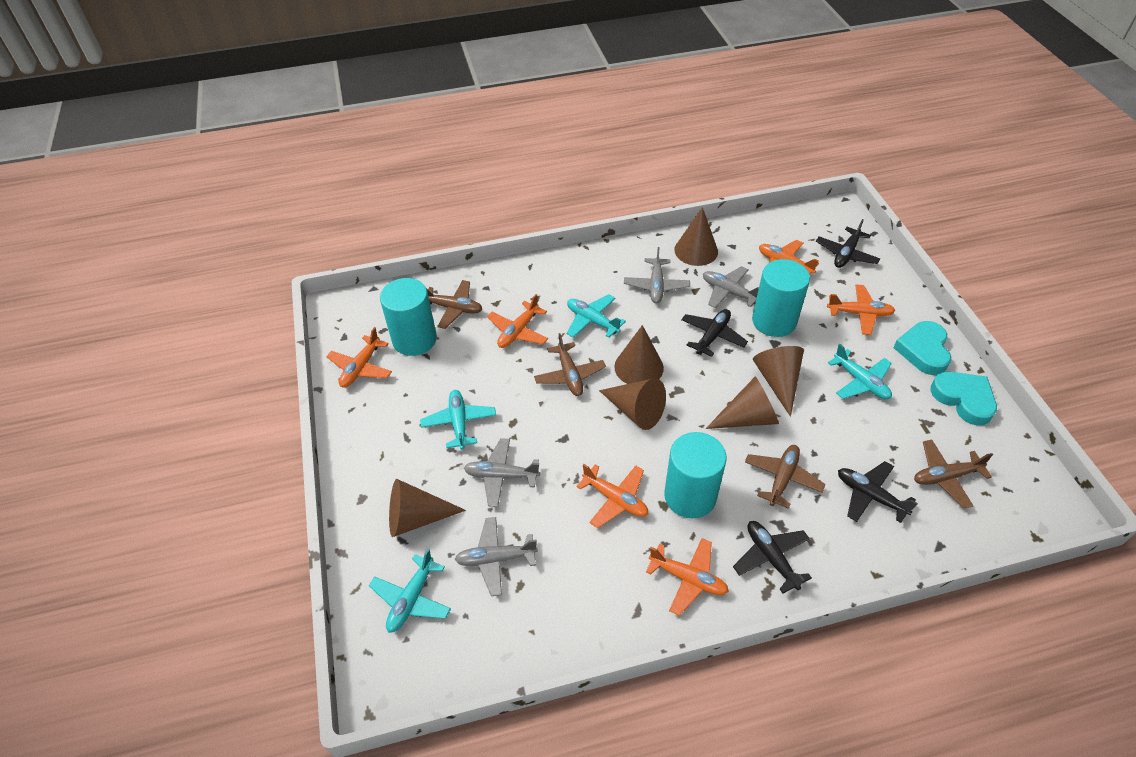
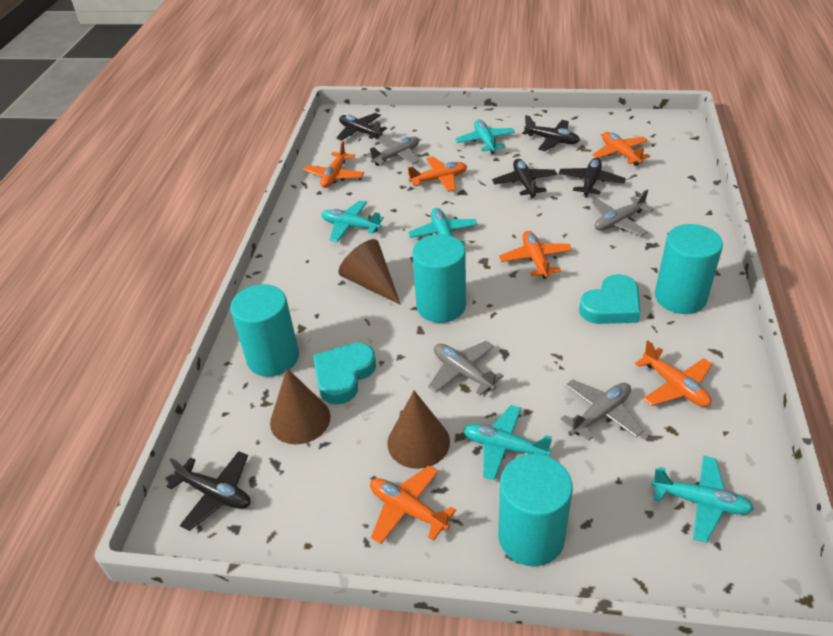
black plane: [681,309,748,357] [733,521,812,594] [816,219,880,268] [838,461,918,523] = 4 -> [166,451,251,531] [336,113,387,141] [492,159,557,198] [522,115,580,151] [559,158,626,198] = 5
brown cone: [389,479,466,537] [599,378,666,430] [614,325,664,384] [674,207,718,266] [706,377,779,429] [753,346,804,417] = 6 -> [270,368,330,444] [338,239,401,305] [387,391,450,469] = 3
brown plane: [426,280,482,329] [534,333,606,396] [745,445,826,509] [914,439,993,508] = 4 -> none = 0
turquoise cylinder: [380,278,437,356] [664,432,726,518] [752,259,810,337] = 3 -> [230,284,299,377] [412,234,466,323] [498,454,573,566] [655,224,723,314] = 4
turquoise plane: [369,549,451,633] [420,390,496,450] [567,294,626,338] [828,344,892,399] = 4 -> [321,200,384,242] [408,208,478,245] [455,120,515,154] [463,405,552,480] [651,456,754,543] = 5

